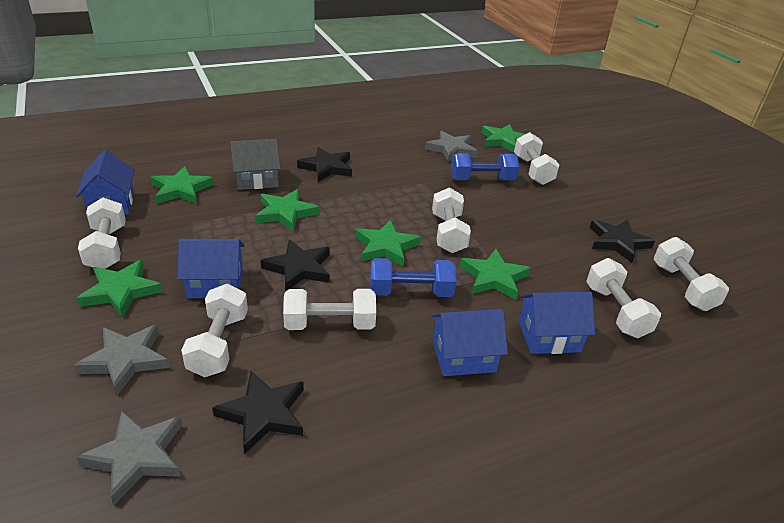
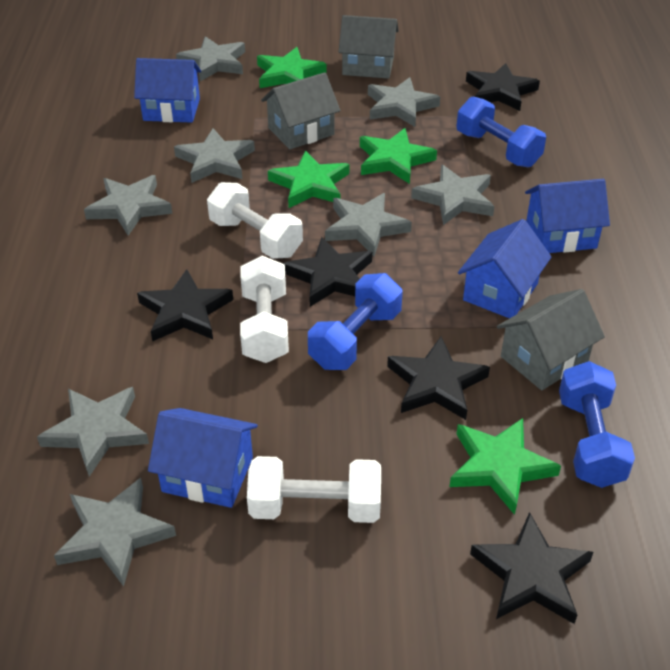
black star: [212,371,304,455] [261,239,330,291] [297,147,352,182] [590,220,655,263] = 4 -> [137,269,233,342] [283,237,372,307] [387,337,490,420] [466,63,540,111] [470,512,593,624] = 5
blue dumbbell: [370,258,457,297] [451,153,519,180] = 2 -> [308,273,403,370] [456,97,546,167] [559,361,635,488] = 3
green star: [76,260,162,318] [150,166,214,204] [255,189,319,231] [355,220,421,267] [460,249,531,300] [482,124,525,153] = 6 -> [257,47,326,88] [268,150,349,208] [360,128,437,184] [450,418,561,515] = 4
grey house: [230,139,281,190] = 1 -> [261,72,340,149] [338,15,399,79] [497,289,605,390] = 3
grey star: [73,324,169,395] [76,410,182,505] [425,131,478,162] = 3 -> [37,387,149,476] [54,478,176,587] [84,175,172,236] [174,128,255,183] [176,36,245,81] [325,193,412,256] [368,77,440,127] [411,165,495,225] = 8
white dumbbell: [78,198,126,269] [181,284,248,377] [283,289,376,330] [432,187,471,253] [514,132,559,185] [586,258,661,338] [653,237,729,311] = 7 -> [207,182,303,259] [240,256,289,363] [247,456,381,523] = 3

